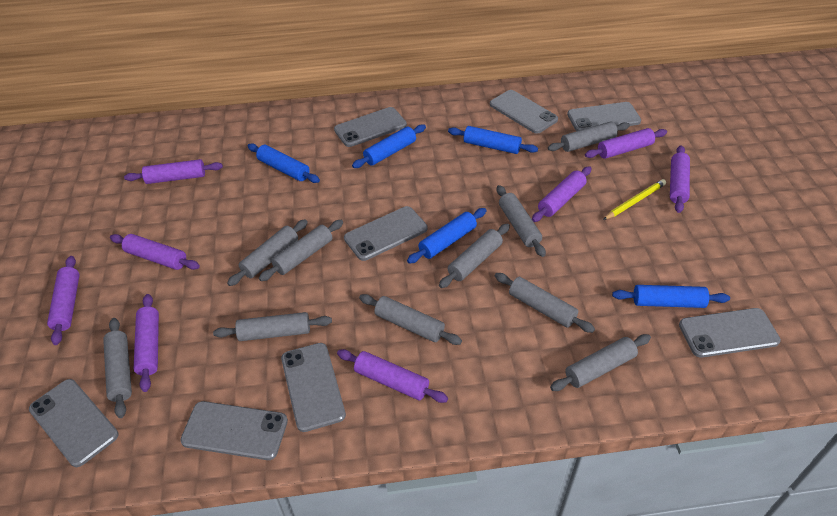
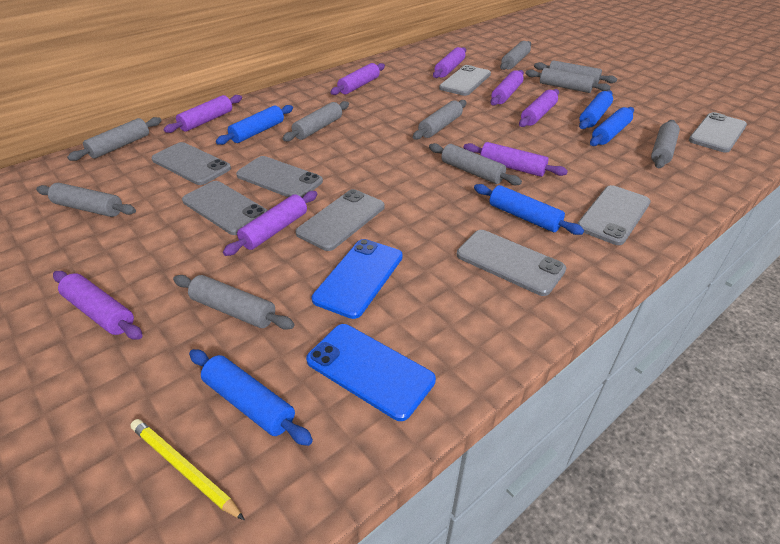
blue phone: none = 0 -> [306,324,436,421] [312,239,403,319] = 2

